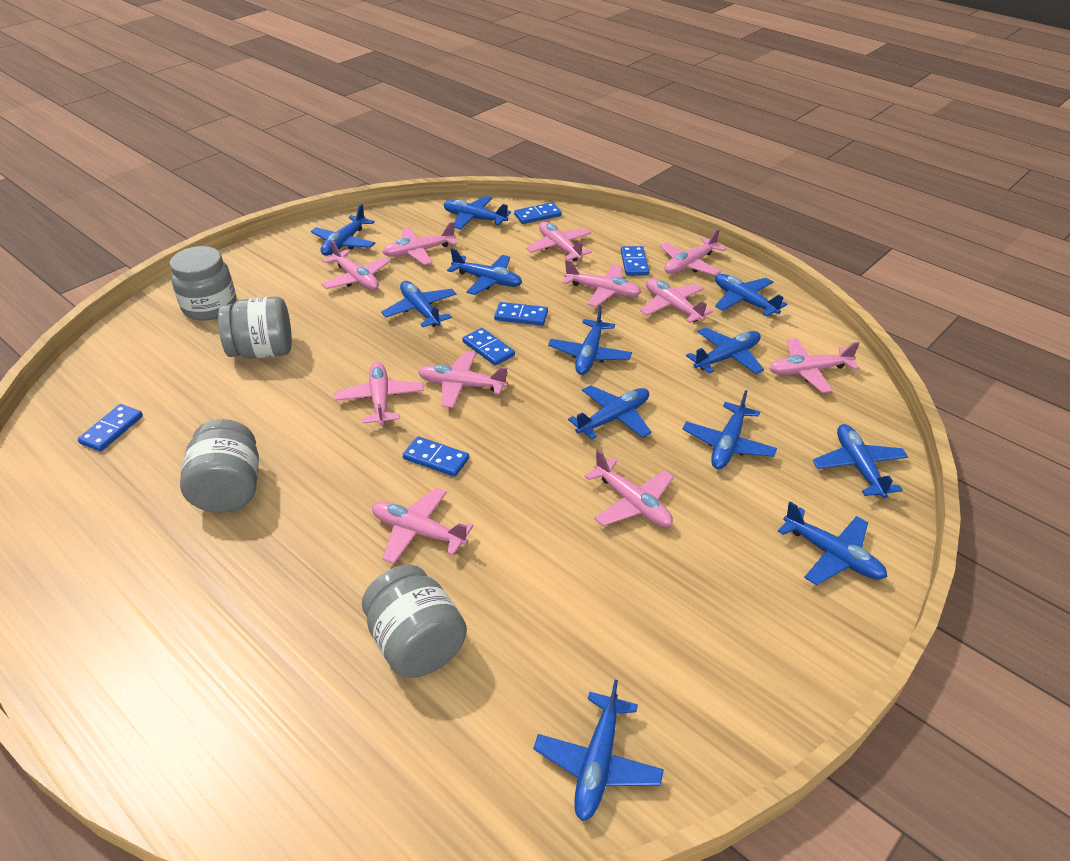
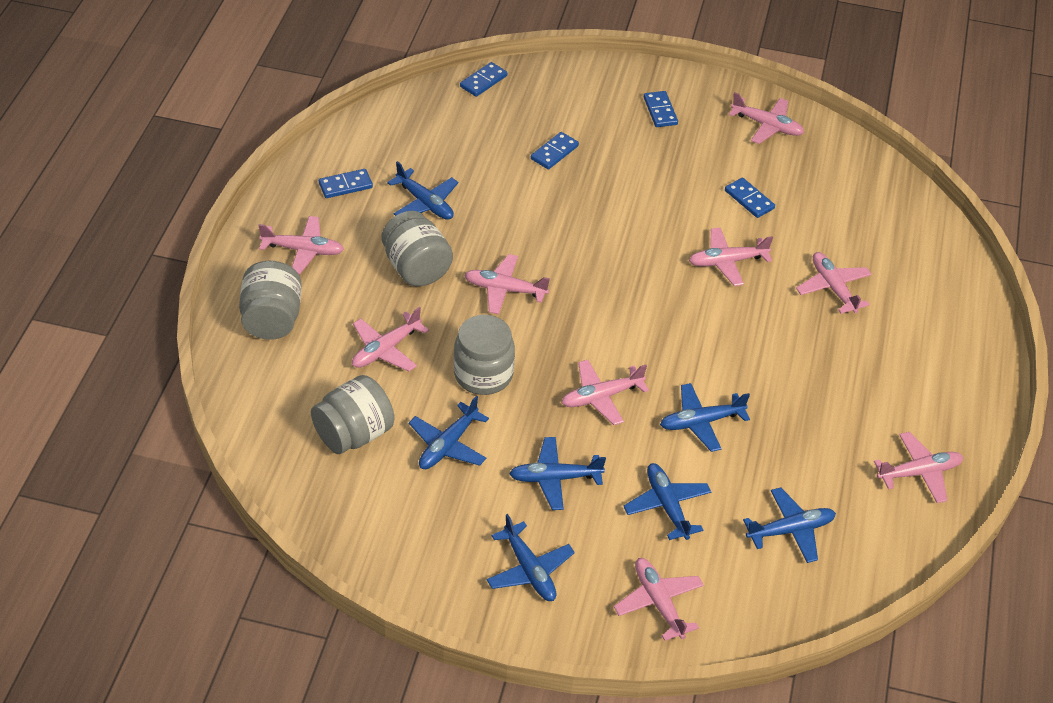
blue domino: [78,404,143,452] [403,436,469,477] [462,328,515,366] [494,302,548,326] [514,202,562,224] [621,246,649,276] = 6 -> [319,169,373,198] [460,62,507,97] [531,132,579,169] [644,91,678,127] [725,178,775,218] = 5
blue plane: [311,204,375,256] [381,281,457,327] [443,196,511,230] [447,248,522,295] [533,680,664,821] [548,306,632,375] [568,385,651,439] [682,390,777,469] [686,328,764,374] [715,274,787,317] [778,502,887,585] [813,424,908,498] = 12 -> [387,161,458,220] [409,396,489,469] [487,514,575,601] [509,437,606,510] [623,463,711,540] [660,383,750,452] [743,487,836,563] = 7
pink plane: [321,240,390,290] [335,362,424,425] [372,488,473,564] [382,222,457,265] [418,351,508,408] [526,222,592,261] [562,260,641,307] [584,449,674,527] [640,278,713,323] [660,228,726,276] [769,338,860,393] = 11 -> [258,216,344,275] [352,307,429,371] [464,254,550,314] [561,360,649,425] [614,558,704,641] [689,228,773,286] [729,92,804,144] [796,252,872,314] [874,432,963,503] = 9

